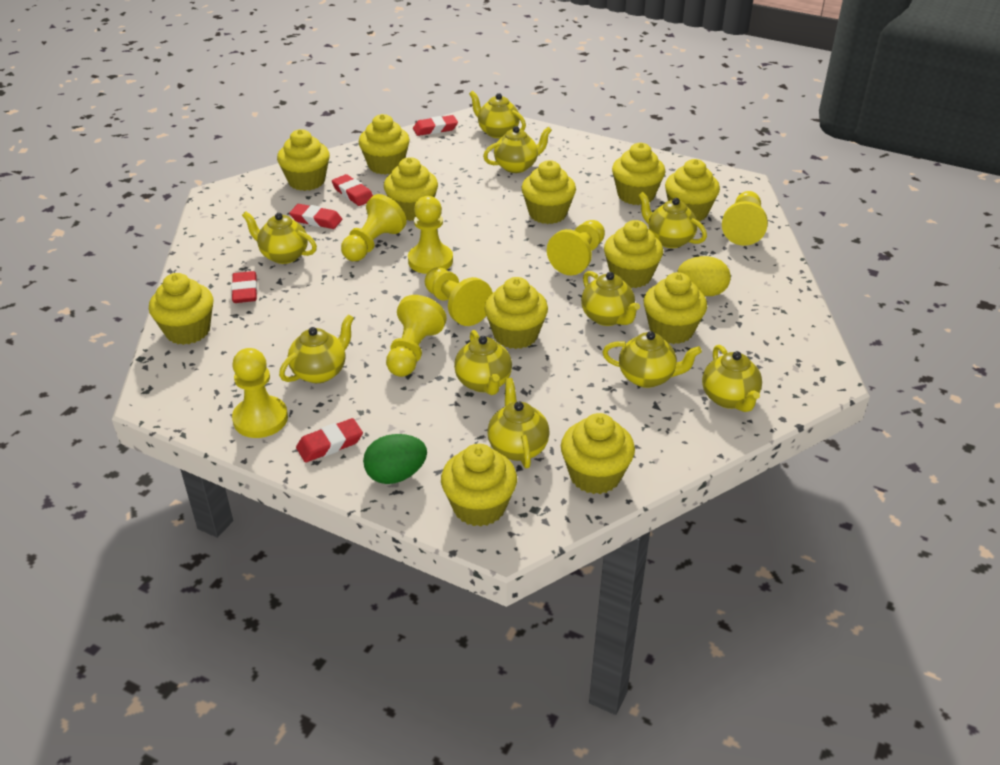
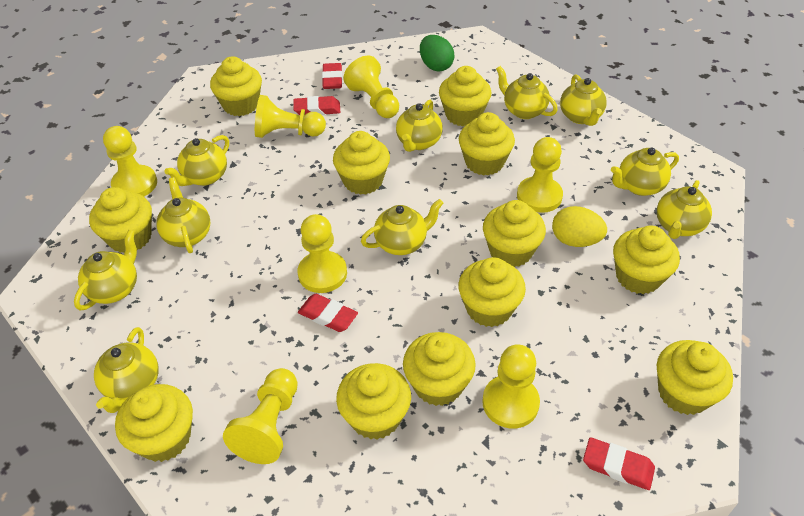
red eraser: [231,271,257,303] [289,204,342,229] [296,418,363,463] [332,174,373,206] [413,115,458,136] = 5 -> [293,96,340,115] [298,294,358,332] [322,63,342,89] [583,437,655,490] = 4

